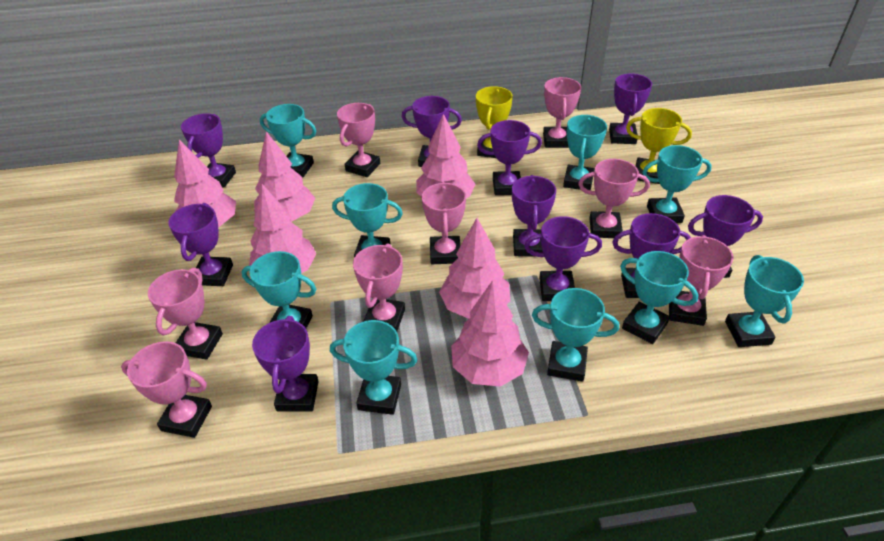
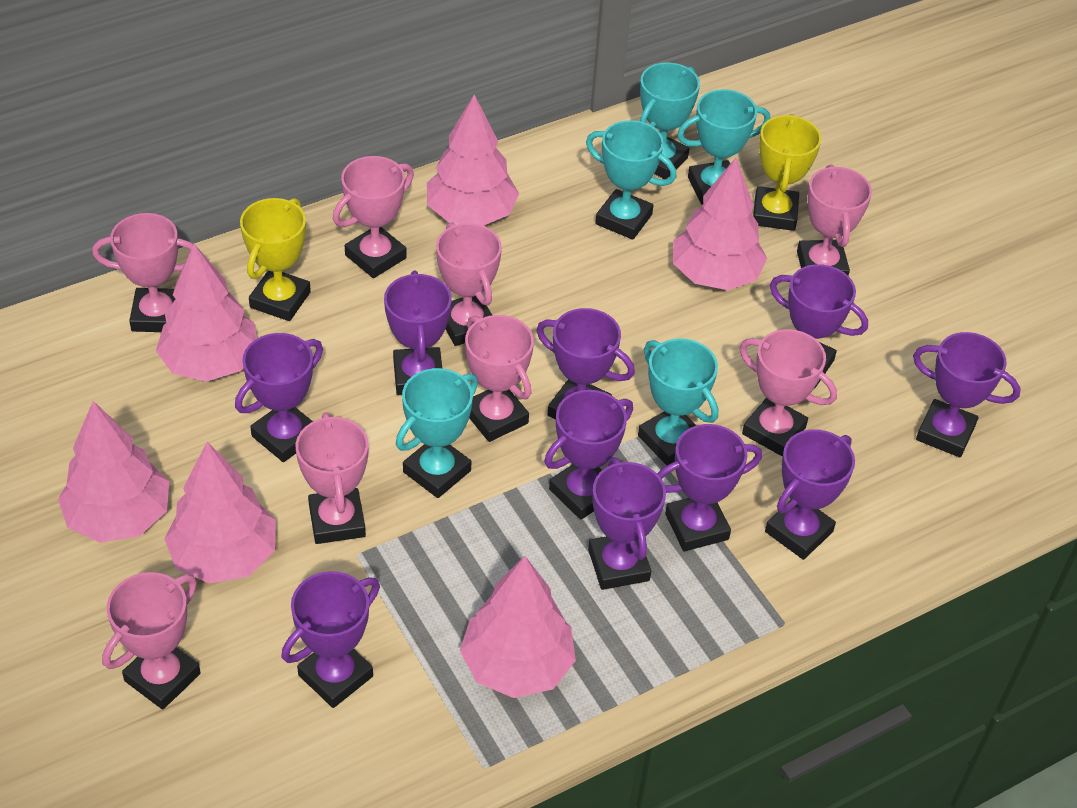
turquoise trophy: [242,251,316,328] [260,104,316,177] [330,320,418,415] [332,183,403,258] [532,288,619,382] [563,115,607,190] [620,251,699,344] [642,145,712,223] [725,255,804,347] = 9 -> [396,368,478,498] [586,120,676,240] [638,338,718,465] [640,62,700,179] [677,89,770,205] = 5

